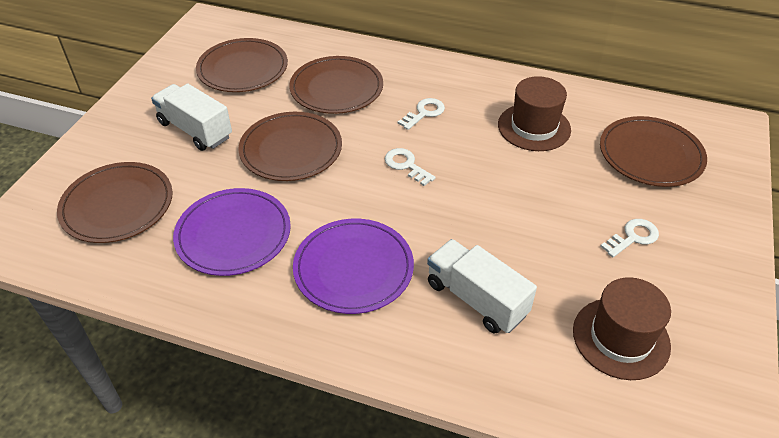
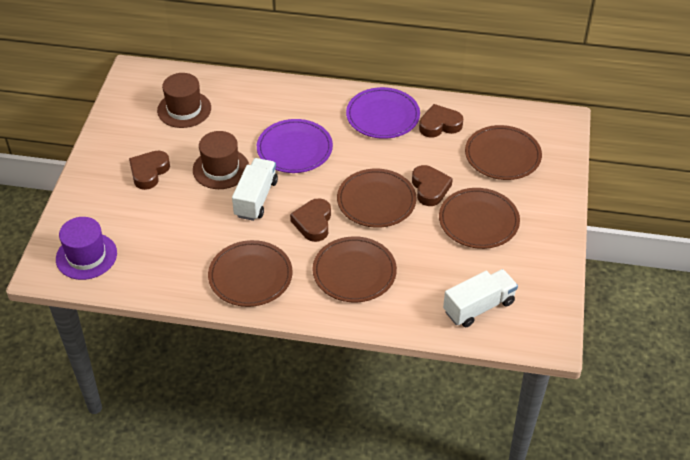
brown heart: none = 0 -> [129,151,170,190] [290,198,331,242] [412,165,453,206] [419,104,463,138] = 4
purple hat: none = 0 -> [56,217,117,280] = 1
white key: [385,148,436,186] [398,98,445,130] [600,219,659,257] = 3 -> none = 0

